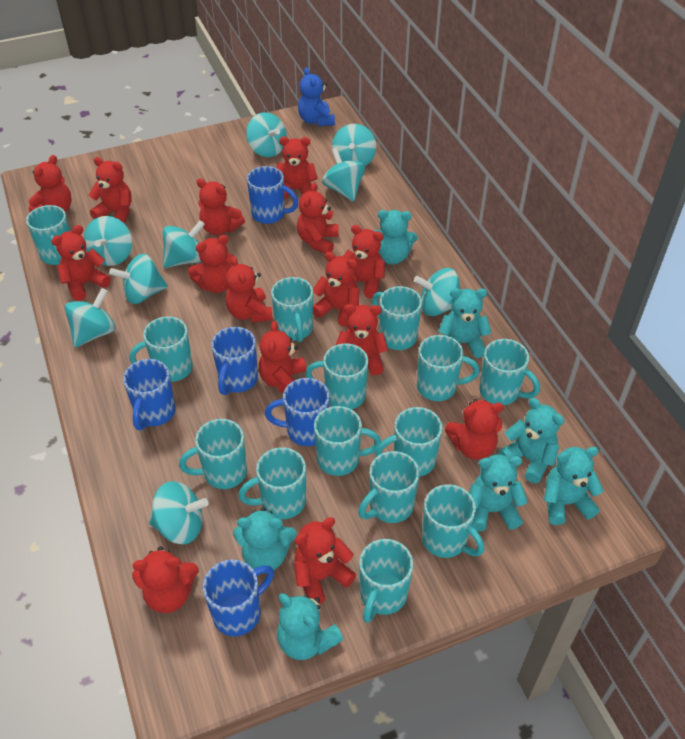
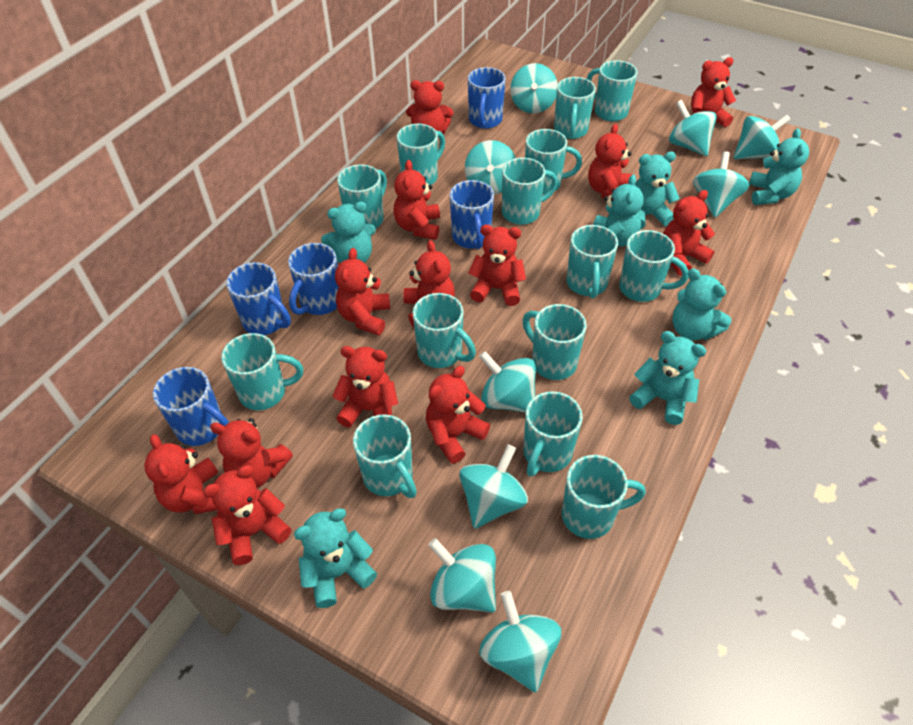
blue teddy bear: [298,67,335,126] = 1 -> none = 0
red teddy bear: [29,155,72,212] [51,225,111,301] [88,157,132,224] [132,546,199,613] [188,235,234,293] [196,179,245,235] [226,256,273,323] [259,321,306,393] [276,137,318,200] [294,517,356,604] [297,182,339,254] [313,252,359,327] [336,304,388,375] [344,225,385,298] [445,399,504,460] = 15 -> [144,434,218,514] [202,465,291,565] [210,418,293,487] [332,346,398,428] [335,248,390,335] [393,160,440,240] [403,240,455,329] [406,80,453,135] [426,366,490,464] [468,224,526,306] [588,124,632,199] [663,190,715,276] [691,57,736,127] = 13

